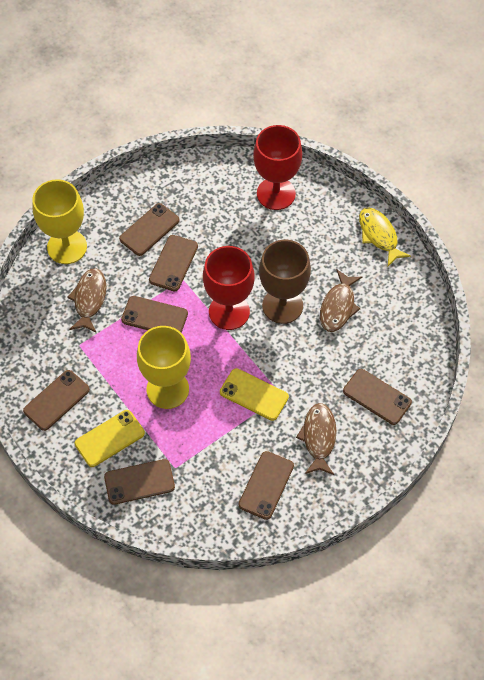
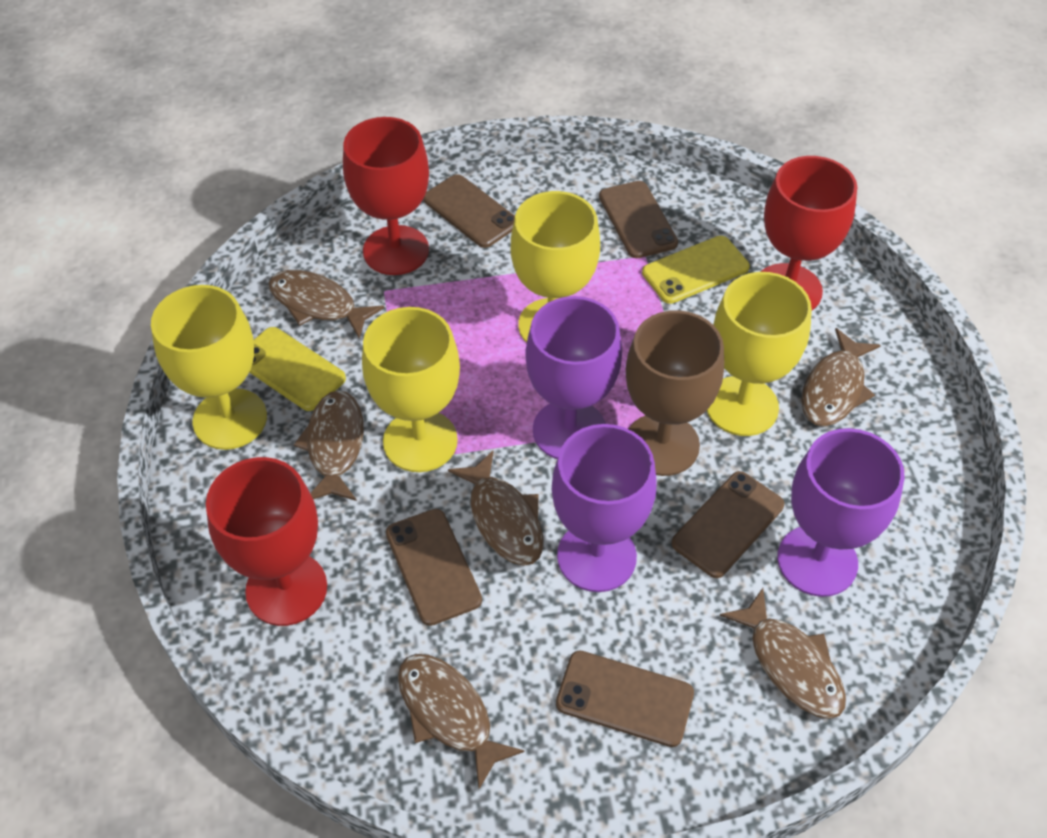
brown fish: [67,268,106,333] [296,403,337,475] [320,269,362,332] = 3 -> [268,270,385,338] [294,390,364,501] [398,654,525,789] [448,451,543,566] [720,588,846,719] [801,328,881,426] = 6
brown phone: [23,370,90,431] [104,459,175,505] [119,203,180,256] [121,296,188,333] [149,235,198,291] [239,451,294,520] [343,369,412,425] = 7 -> [386,509,482,626] [423,174,515,248] [556,651,694,747] [599,181,678,258] [672,471,784,578] = 5
purple goblet: none = 0 -> [525,296,622,459] [552,424,657,592] [777,428,904,597] = 3
red goblet: [203,246,254,330] [253,125,302,210] = 2 -> [206,457,327,626] [343,117,429,275] [761,156,857,310] = 3
yellow fish: [359,208,411,266] = 1 -> none = 0
yellow goblet: [33,179,87,264] [137,326,191,409] = 2 -> [151,285,267,450] [362,307,460,472] [511,191,600,343] [707,272,812,436] = 4

